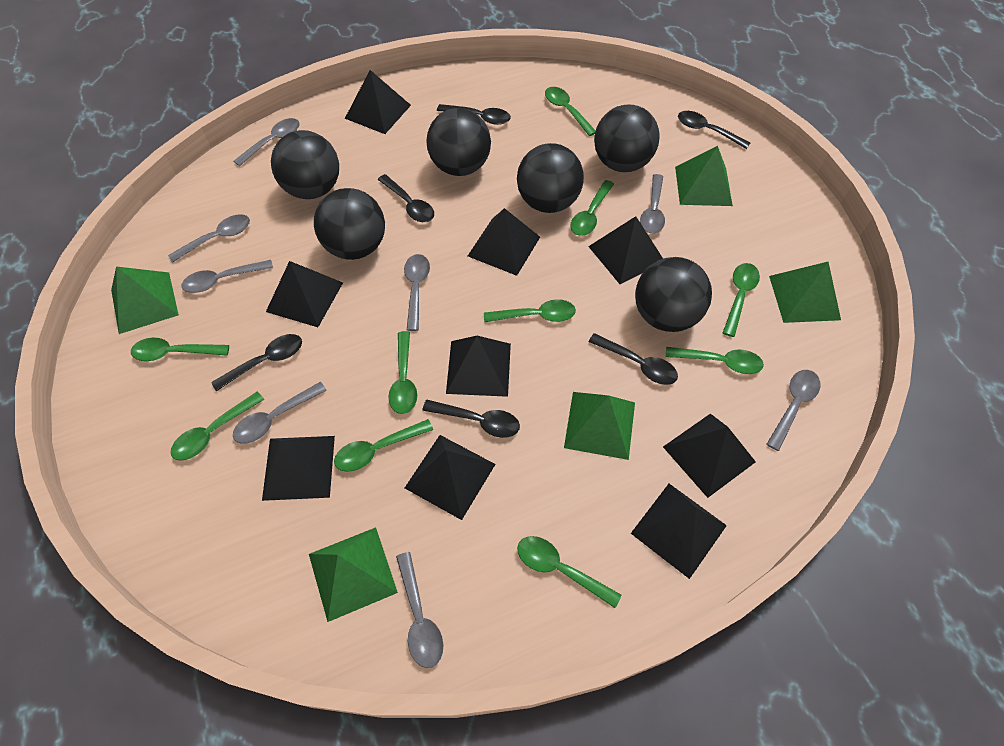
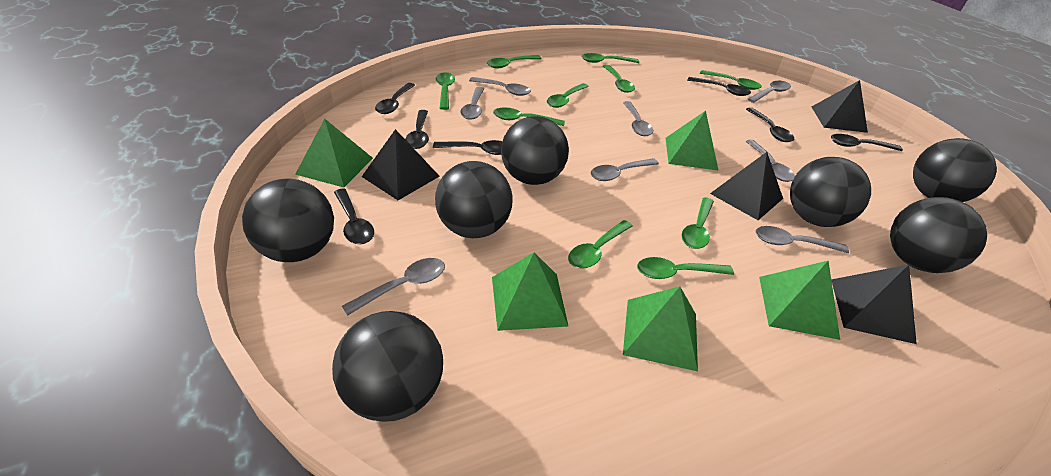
black ball: [271,130,339,199] [314,188,385,260] [427,108,491,176] [517,143,584,213] [594,104,659,172] [635,257,712,332] = 6 -> [242,179,334,262] [332,311,443,422] [435,161,513,238] [501,116,569,185] [790,157,871,227] [890,197,987,273] [913,138,997,202] = 7
black pyramid: [262,436,335,501] [266,261,343,327] [345,70,411,134] [405,435,495,520] [446,336,511,397] [468,208,540,276] [588,216,663,284] [631,484,727,579] [663,414,756,498] = 9 -> [362,129,440,200] [710,152,783,220] [812,80,868,133] [831,265,917,344] = 4
black spoon: [211,334,302,391] [378,174,434,222] [422,400,520,438] [437,104,511,125] [589,333,678,385] [678,111,750,149] = 6 -> [334,189,374,244] [375,83,415,114] [405,110,429,149] [433,140,502,155] [687,77,751,96] [746,107,794,142] [831,134,903,151] = 7

